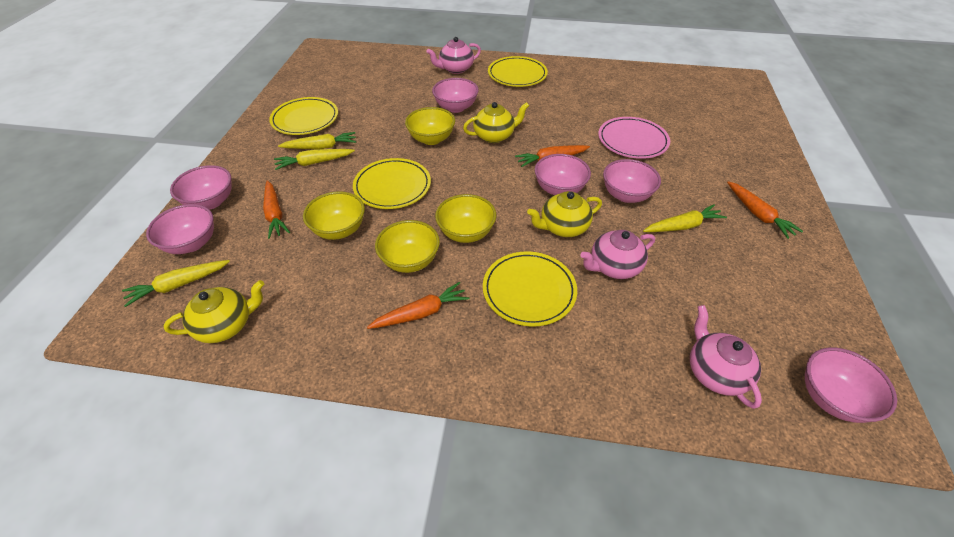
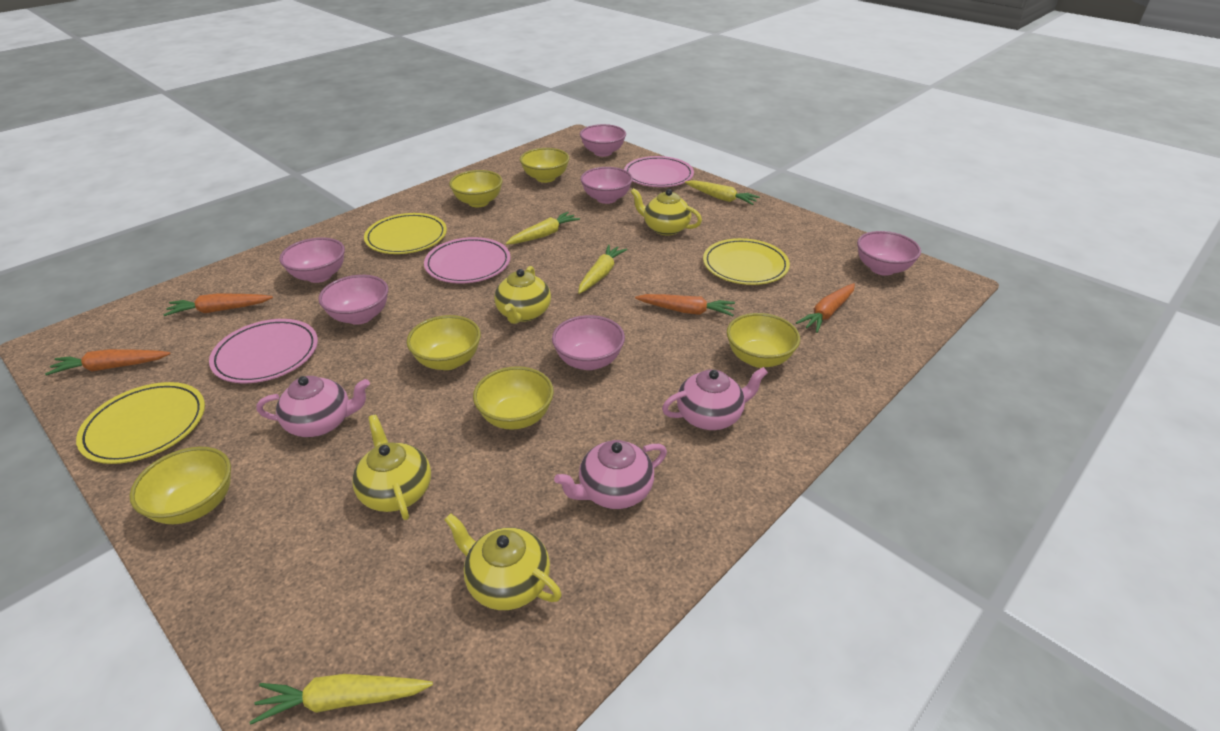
pink plate: [598,117,670,159] = 1 -> [209,319,318,383] [424,237,511,284] [624,156,694,187] = 3
yellow bowl: [303,191,365,240] [375,220,440,273] [405,107,455,145] [435,194,496,243] = 4 -> [129,447,231,524] [407,315,481,370] [449,170,503,207] [473,366,554,430] [520,148,570,183] [727,313,800,368] = 6
yellow plate: [269,97,338,135] [353,158,431,209] [483,251,577,327] [488,56,548,87] = 4 -> [76,382,205,464] [364,213,447,254] [703,238,790,285] = 3
yellow teapot: [163,280,264,343] [463,102,529,143] [527,191,602,237] = 3 -> [352,414,431,520] [444,513,562,610] [494,266,551,324] [630,188,702,235] = 4

